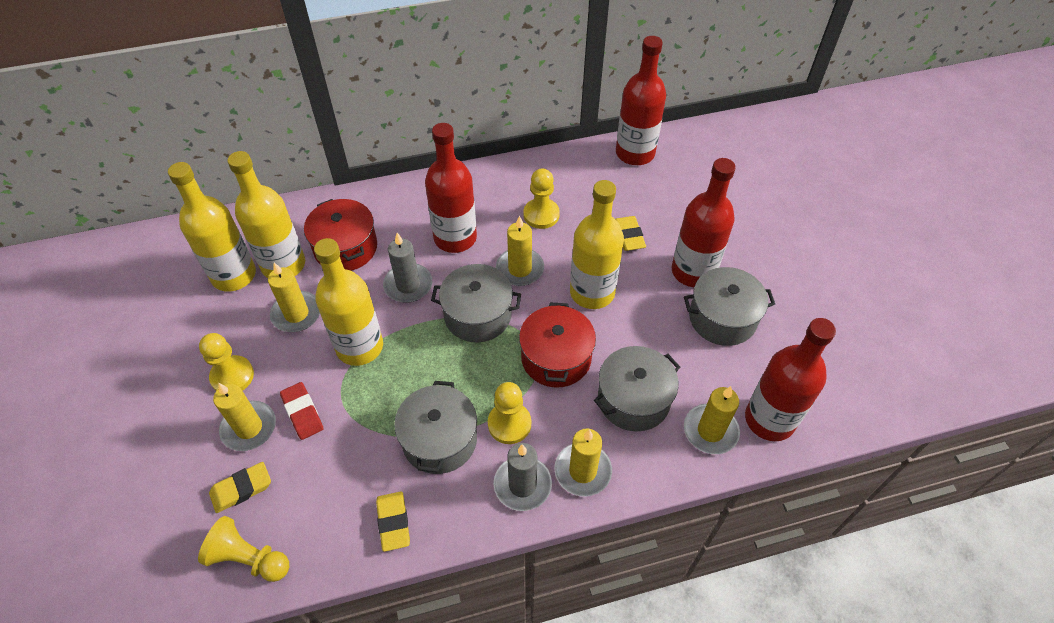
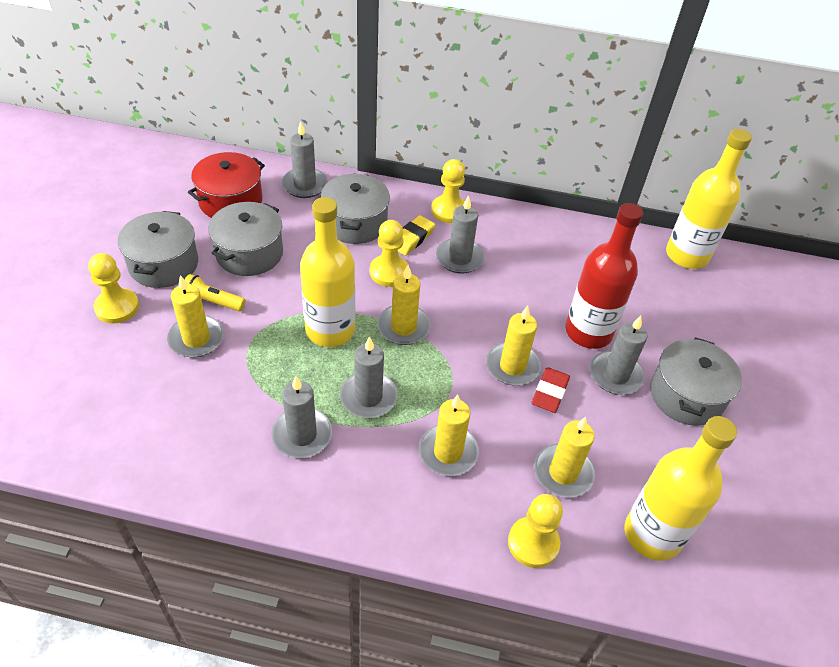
grey candle: [383,233,432,303] [494,443,552,511] = 2 -> [271,376,332,458] [282,121,328,198] [340,336,397,418] [436,195,485,274] [590,316,648,395] = 5
red bottle: [425,123,477,253] [616,36,666,165] [672,158,736,287] [745,318,836,441] = 4 -> [565,203,643,349] = 1
red pot: [304,199,377,271] [519,303,596,388] = 2 -> [188,152,265,218] = 1
yellow bottle: [168,162,256,292] [227,151,305,278] [314,238,383,366] [570,180,624,309] = 4 -> [300,197,355,347] [625,416,737,561] [666,129,752,269] = 3
yellow eraser: [209,462,271,513] [376,491,410,552] [616,216,646,251] = 3 -> [398,215,435,256] = 1
yellow flashlight: none = 0 -> [185,274,246,311] = 1

